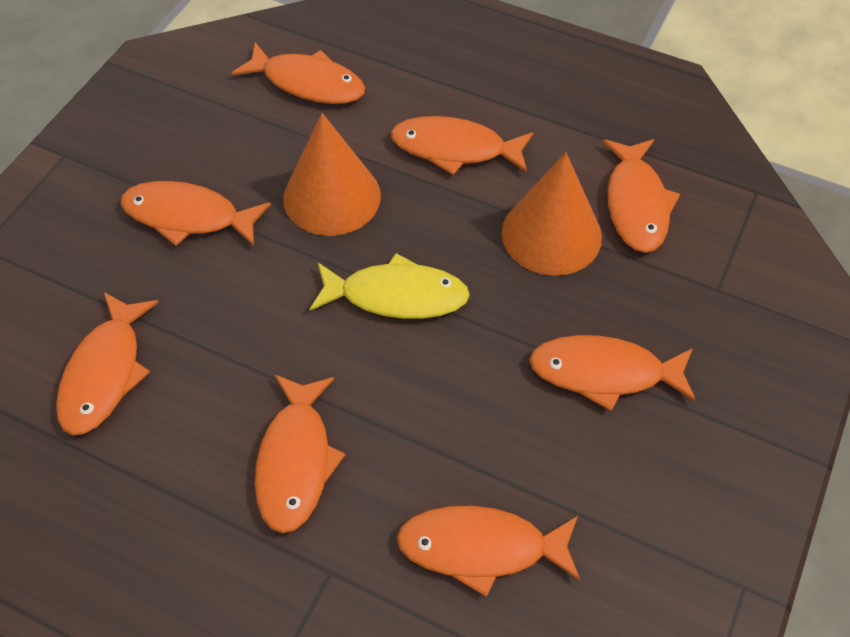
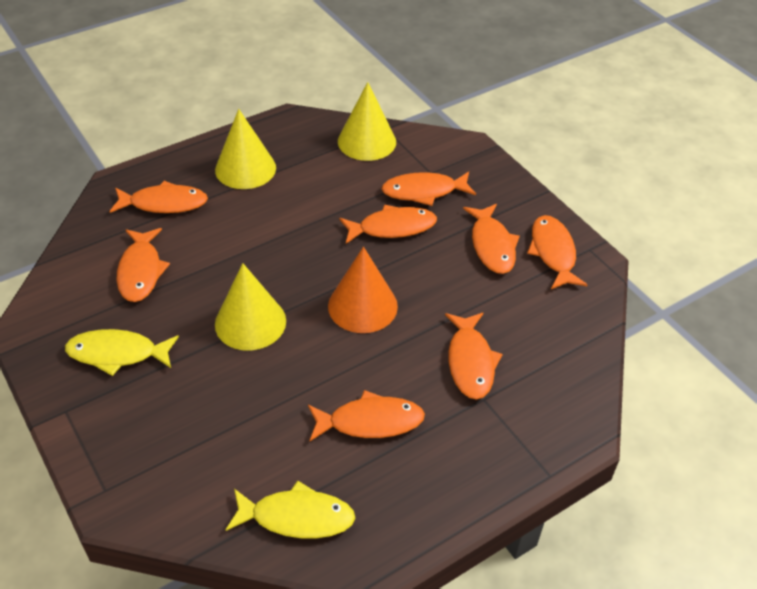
orange cone: [283,113,381,236] [502,152,602,276] = 2 -> [328,247,398,333] = 1
yellow cone: none = 0 -> [215,109,276,189] [215,263,286,351] [338,82,396,161] = 3
yellow fish: [310,253,470,319] = 1 -> [65,329,179,376] [226,481,355,538] = 2

